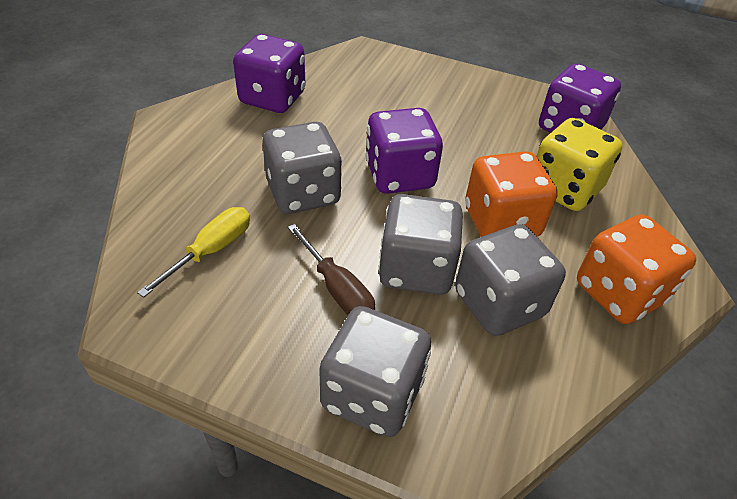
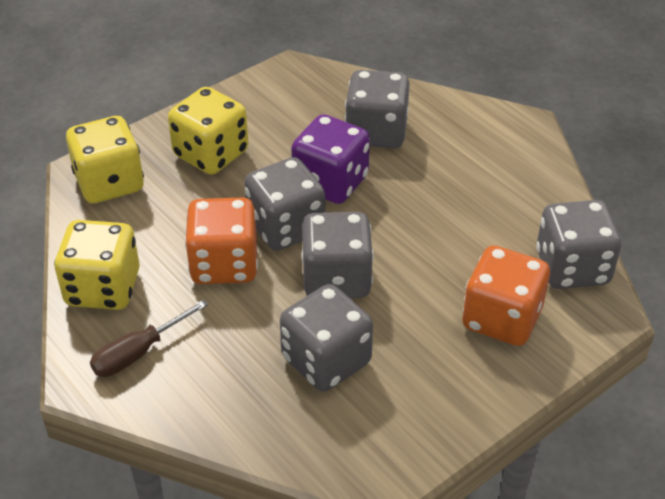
grey dice: [262,122,342,214] [319,306,431,437] [378,194,463,295] [455,224,566,336] = 4 -> [244,157,325,251] [280,284,373,392] [301,212,374,298] [345,70,410,148] [536,200,621,289] = 5
purple dice: [233,34,306,113] [365,108,443,194] [539,63,621,133] = 3 -> [291,114,370,204] = 1
yellow dice: [537,118,623,211] = 1 -> [54,220,140,310] [66,116,144,203] [168,87,248,175] = 3
yellow screwdriver: [137,207,250,298] = 1 -> none = 0

